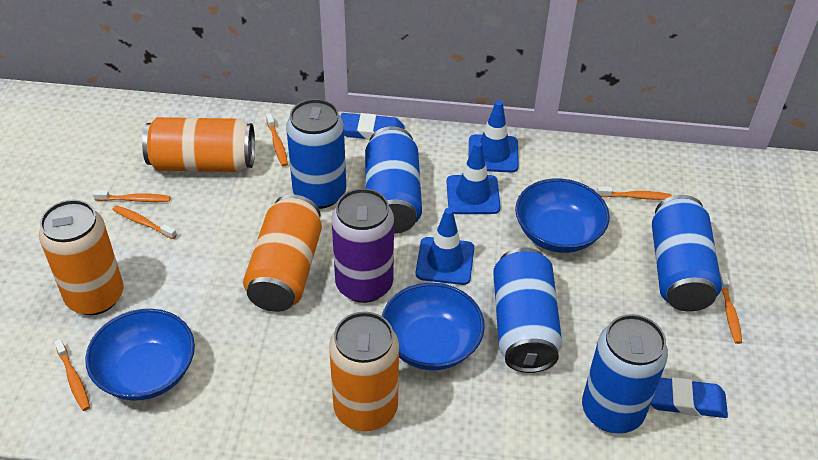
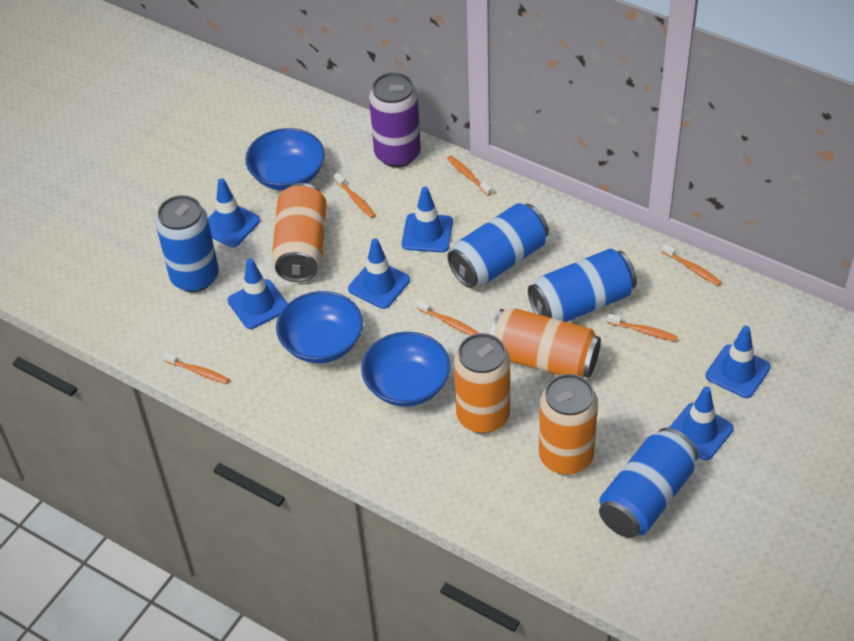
blue can: [286,99,346,209] [365,127,422,234] [493,247,562,373] [582,314,668,433] [652,195,722,312] = 5 -> [156,195,219,292] [447,203,549,288] [528,249,637,322] [599,428,698,538] = 4
blue eraser: [341,113,405,140] [651,377,728,418] = 2 -> none = 0
blue traffic cone: [416,208,474,285] [446,141,501,214] [468,100,519,173] = 3 -> [208,178,260,247] [228,259,288,329] [348,238,410,309] [402,187,453,253] [669,386,734,460] [705,326,771,398] = 6

